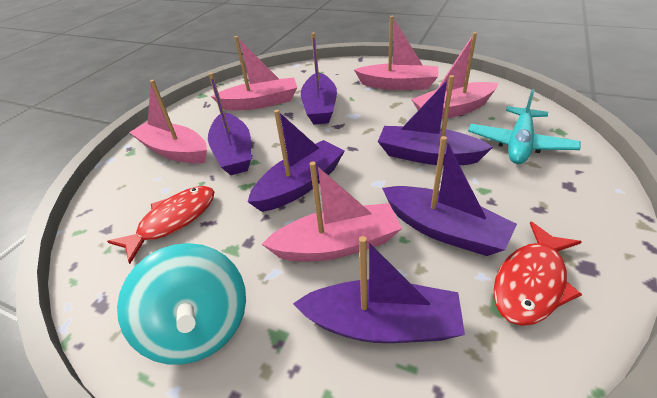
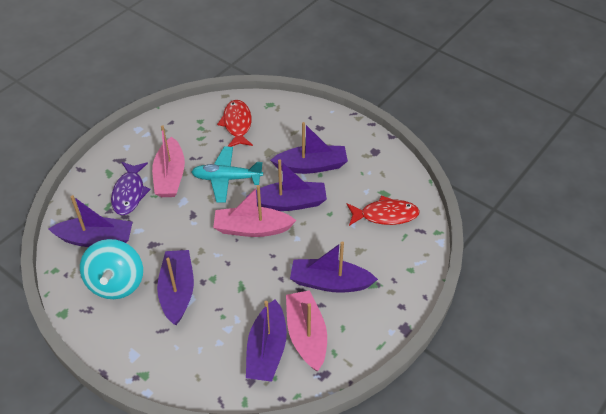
pink boat: [129,80,207,164] [211,36,297,111] [262,162,402,261] [354,16,438,90] [411,32,499,119] = 5 -> [152,125,185,197] [213,185,296,237] [286,290,327,371] = 3
purple fish: none = 0 -> [111,162,151,215] = 1

